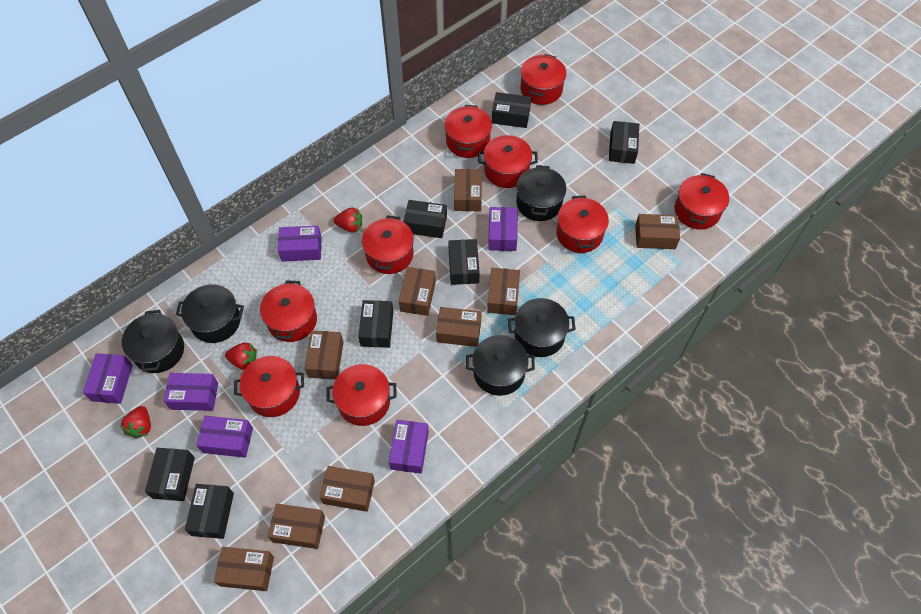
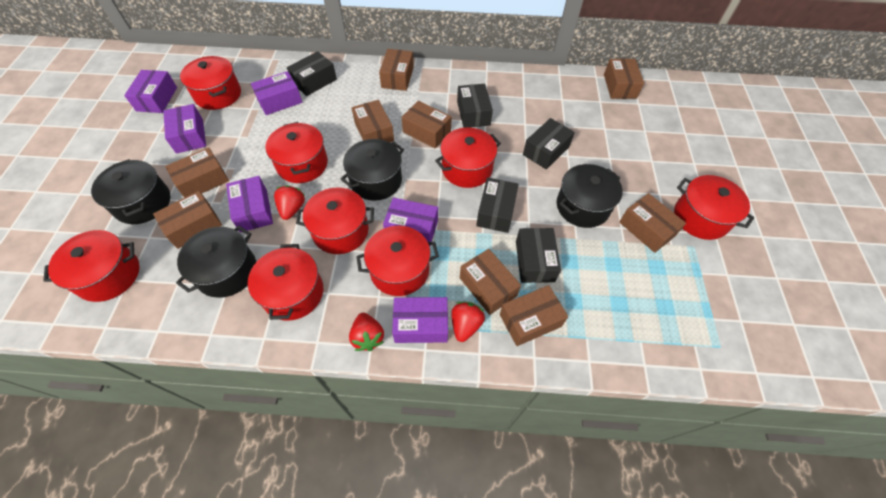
black box: [145,448,195,501] [185,484,234,539] [358,300,393,348] [403,200,447,238] [448,239,480,285] [492,92,531,128] [609,121,639,164] = 7 -> [287,51,337,96] [457,84,493,128] [476,178,519,233] [516,228,561,283] [523,118,575,170] = 5
black pot: [122,310,184,373] [176,284,244,343] [466,335,535,396] [508,298,576,357] [516,165,566,221] = 5 -> [91,159,170,224] [176,226,256,298] [341,139,404,201] [557,164,623,228] = 4
red pot: [234,356,304,417] [260,280,317,342] [326,364,397,426] [362,216,414,274] [444,105,492,158] [478,135,538,188] [520,54,566,105] [556,196,609,253] [674,173,729,229] = 9 -> [43,230,140,302] [180,56,241,110] [248,244,323,321] [265,122,328,183] [296,188,374,254] [356,226,439,296] [435,127,501,188] [674,175,754,240] = 8

